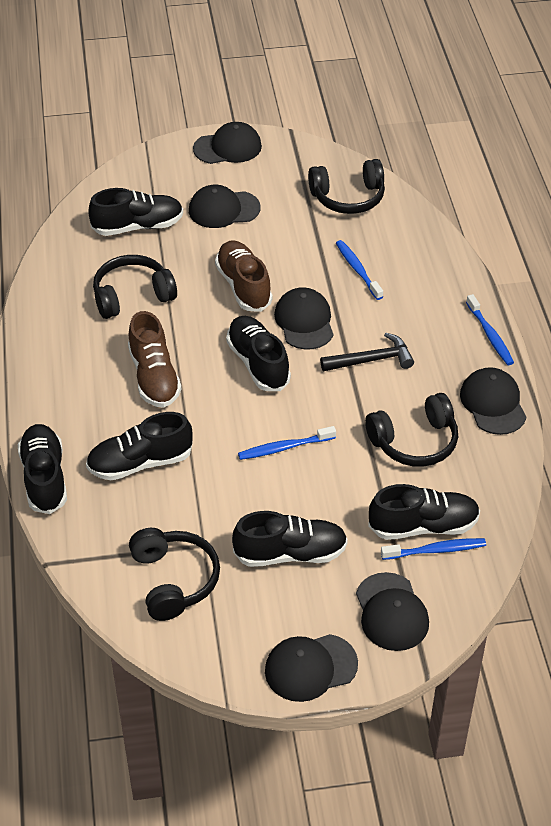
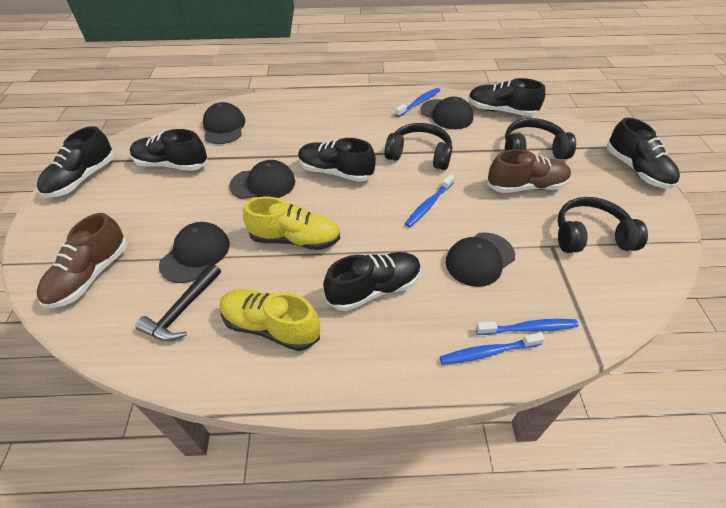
black cap: [189,185,260,228] [193,122,262,164] [265,634,358,702] [274,287,334,350] [356,572,429,651] [460,367,526,435] = 6 -> [159,222,230,283] [203,102,245,144] [229,160,295,199] [421,96,473,129] [446,232,515,287] = 5
black headphones: [93,255,177,319] [129,528,220,621] [308,159,385,214] [365,393,458,467] = 4 -> [385,123,452,170] [505,118,576,159] [557,197,648,253] = 3
yellow shoe: none = 0 -> [220,289,320,351] [243,197,340,250] = 2

